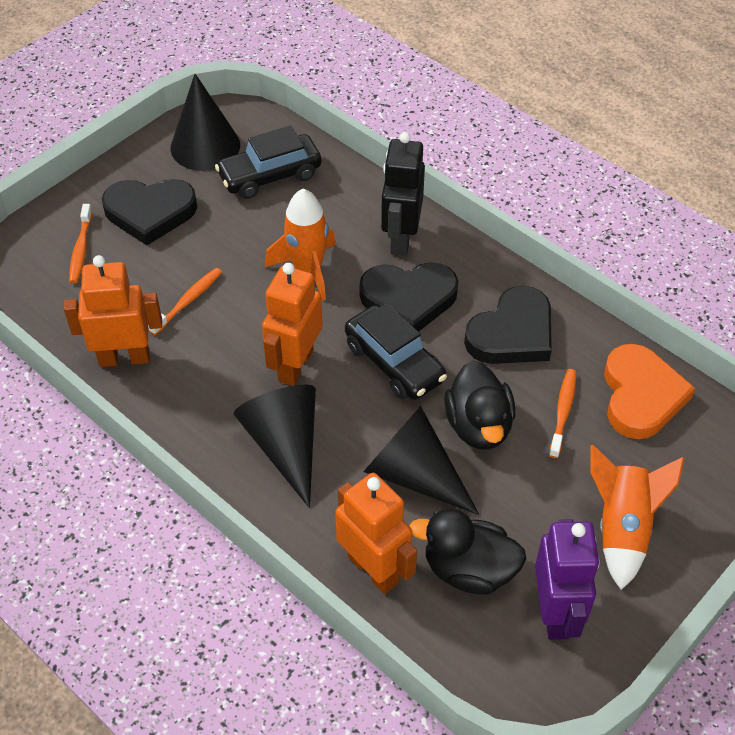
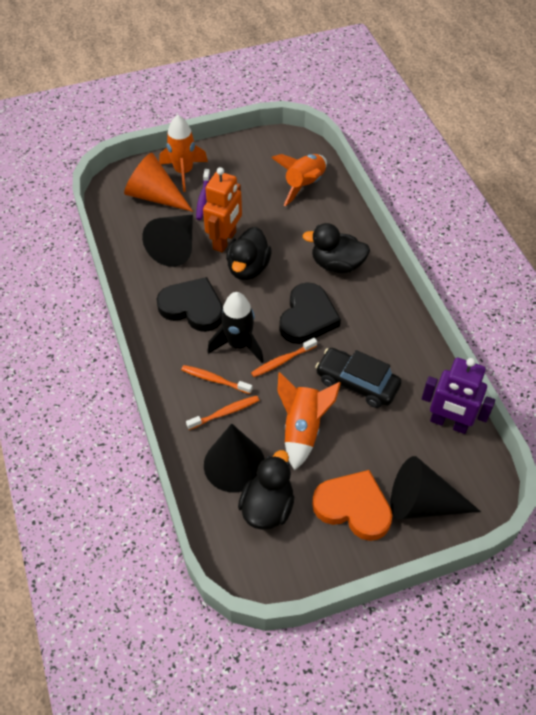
black car: [215,126,321,199] [345,303,447,400] = 2 -> [315,348,402,408] = 1
black duck: [409,509,526,595] [444,361,515,450] = 2 -> [226,227,272,280] [238,450,294,530] [302,223,370,274] = 3
black heart: [102,179,197,245] [359,262,458,332] [464,286,552,364] = 3 -> [156,277,223,332] [279,283,341,344] = 2
black robot: [381,132,425,256] = 1 -> none = 0
black rocket: none = 0 -> [207,292,264,363] = 1
orange cone: none = 0 -> [124,153,193,212] = 1
orange robot: [64,255,162,367] [262,263,323,386] [335,473,417,594] = 3 -> [203,167,242,253] = 1
orange rocket: [265,189,336,301] [590,445,684,590] = 2 -> [159,115,208,192] [272,154,327,206] [277,372,341,471] = 3
purple toothbrush: none = 0 -> [196,169,210,220] = 1

